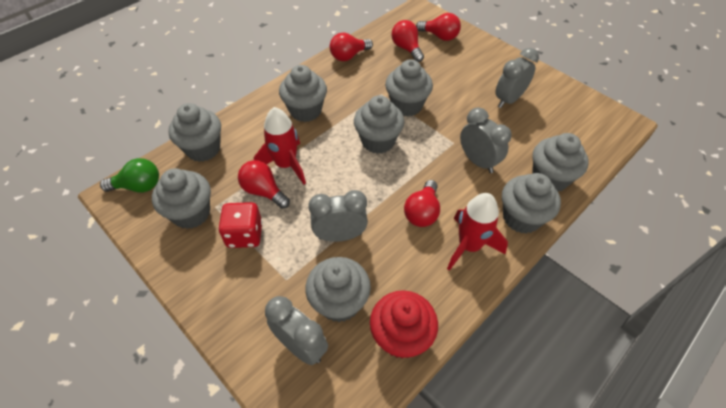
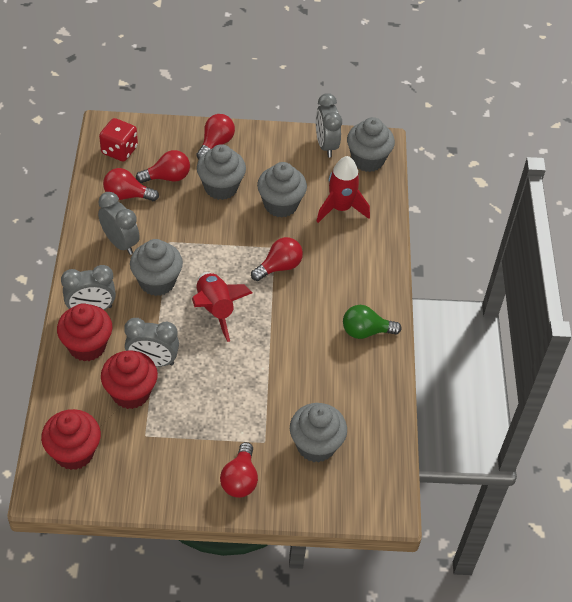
grey cupcake: [152,168,211,229] [168,103,221,162] [279,65,327,122] [305,257,371,322] [354,95,404,154] [385,59,433,116] [502,173,561,234] [532,133,589,191] = 8 -> [130,239,183,296] [197,144,246,200] [257,162,307,218] [290,403,347,463] [347,117,395,172] = 5
red cupcake: [370,290,438,359] = 1 -> [41,409,101,470] [57,303,112,361] [101,351,158,409] = 3

